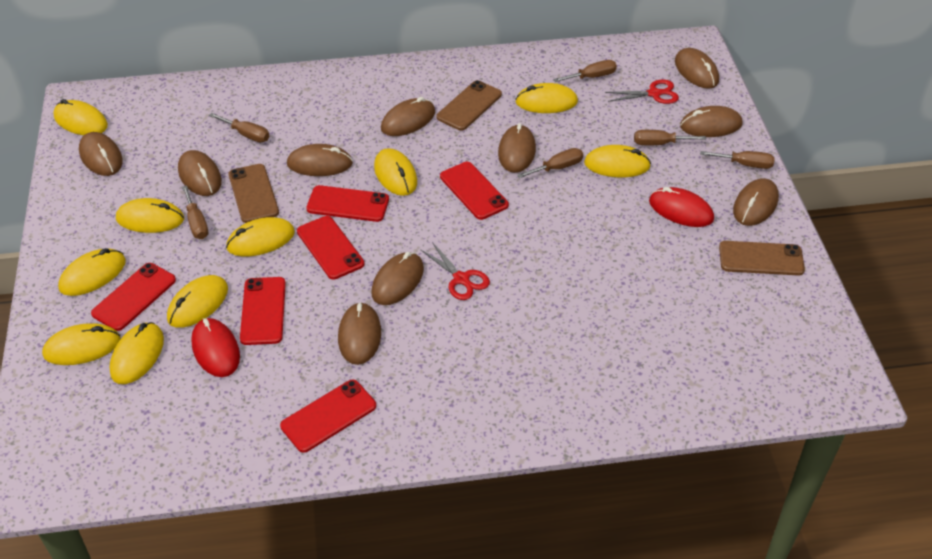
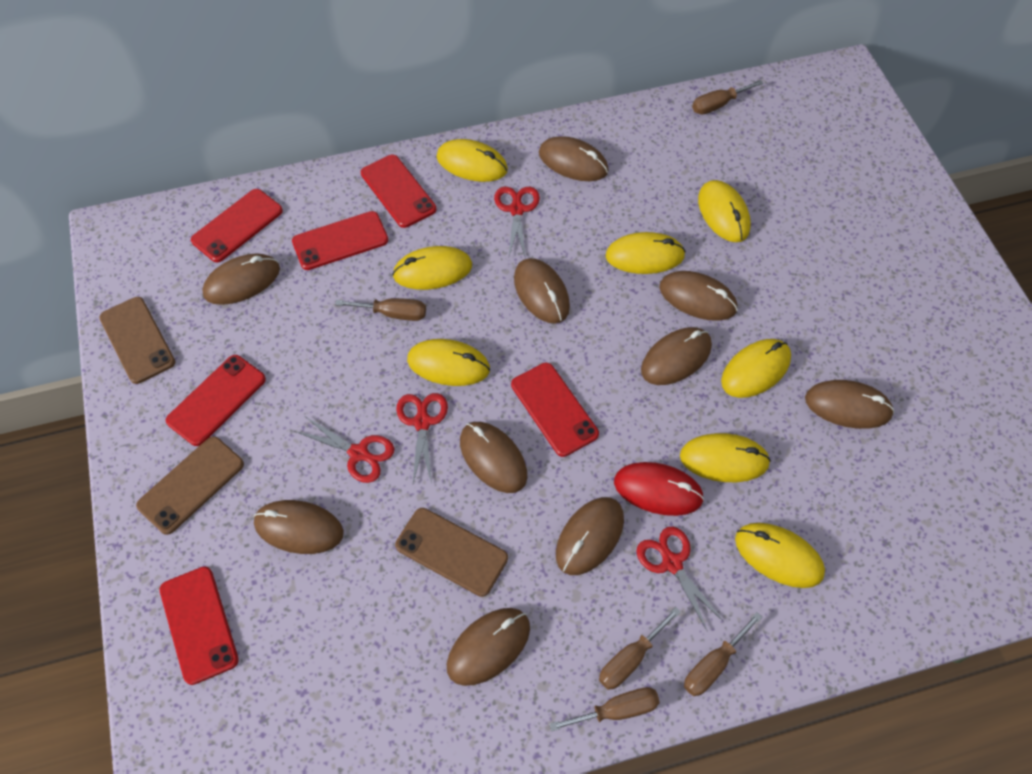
brown screwdriver: [182,185,208,239] [209,113,269,142] [517,148,583,178] [553,60,617,82] [634,130,706,145] [700,151,775,169] = 6 -> [335,298,426,321] [549,687,660,732] [599,607,681,690] [684,612,762,696] [692,80,763,114] = 5
red mouse: [191,318,240,377] [649,187,714,227] = 2 -> [614,462,704,516] = 1
red scissors: [420,242,490,300] [605,80,679,104] = 2 -> [295,416,394,483] [396,393,448,484] [494,187,540,256] [636,527,724,632] = 4
yellow mouse: [42,323,121,365] [53,99,108,135] [58,248,126,296] [110,322,164,384] [116,198,184,233] [167,275,228,328] [226,217,295,257] [374,148,417,196] [515,83,578,113] [584,145,651,177] = 10 -> [392,246,472,290] [407,339,490,386] [436,139,508,182] [606,232,686,274] [680,433,771,482] [698,180,751,242] [721,339,791,398] [735,523,825,588] = 8

